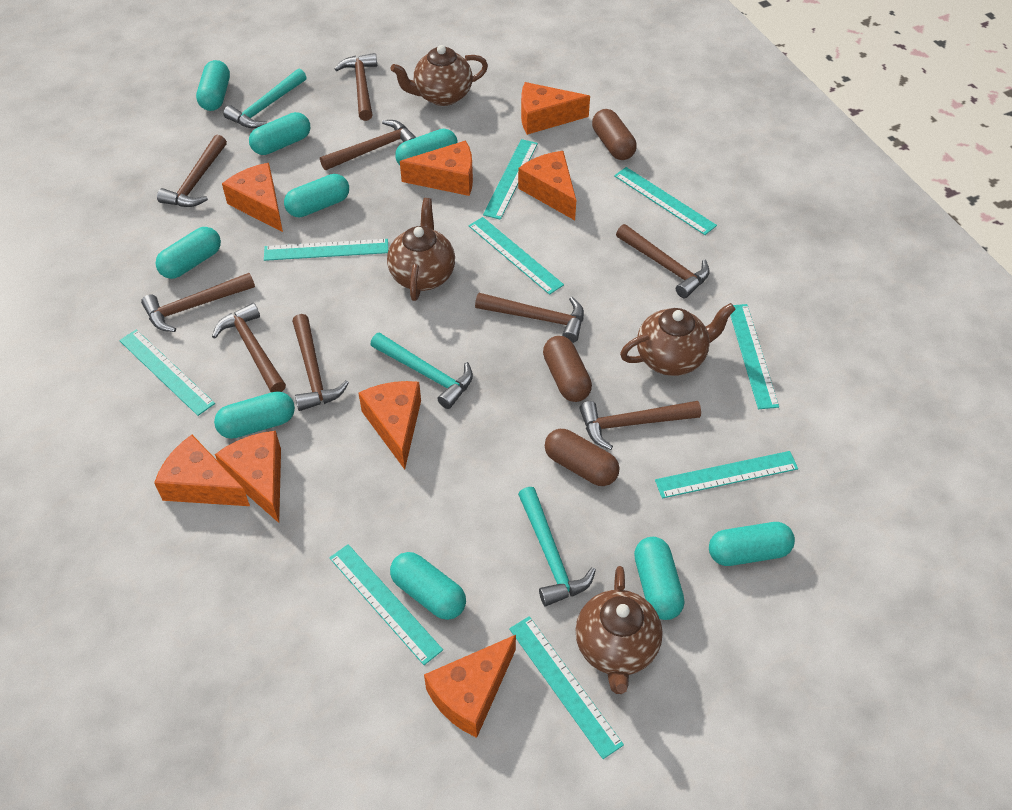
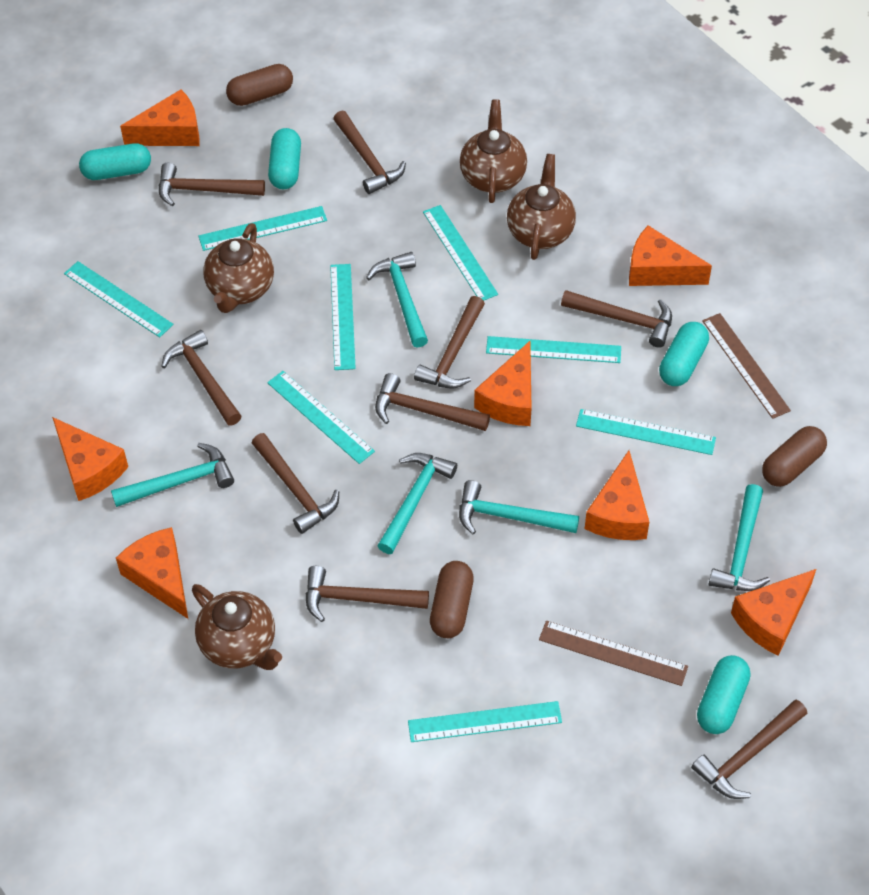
brown ruler: none = 0 -> [539,621,688,686] [702,313,791,419] = 2
orange cheese: [154,435,250,506] [215,431,281,523] [222,163,283,232] [359,381,421,469] [400,141,473,196] [424,635,516,738] [518,151,576,220] [521,82,590,135] = 8 -> [52,417,128,501] [116,527,188,619] [120,90,200,146] [474,341,532,426] [585,450,649,540] [629,225,712,286] [731,569,816,656] = 7
turquoise capsule: [155,227,221,279] [196,60,230,111] [214,391,295,439] [249,112,310,155] [284,174,349,217] [390,552,466,620] [395,129,458,165] [634,537,684,620] [709,522,795,566] = 9 -> [79,143,151,180] [268,128,301,189] [659,322,709,386] [697,655,750,734] = 4
turquoise hammer: [223,69,306,128] [370,332,473,409] [518,487,596,606] = 3 -> [111,443,234,507] [366,252,428,348] [377,453,457,554] [459,480,579,534] [709,484,770,591] = 5
turquoise ruler: [119,329,215,416] [264,239,388,261] [329,544,443,665] [469,217,564,295] [483,139,538,220] [509,616,624,759] [614,167,717,235] [655,451,798,499] [730,304,779,409] = 9 -> [64,261,174,337] [198,206,327,251] [267,371,375,464] [330,264,356,370] [408,701,562,742] [423,205,498,300] [486,336,621,363] [576,409,716,455] = 8

